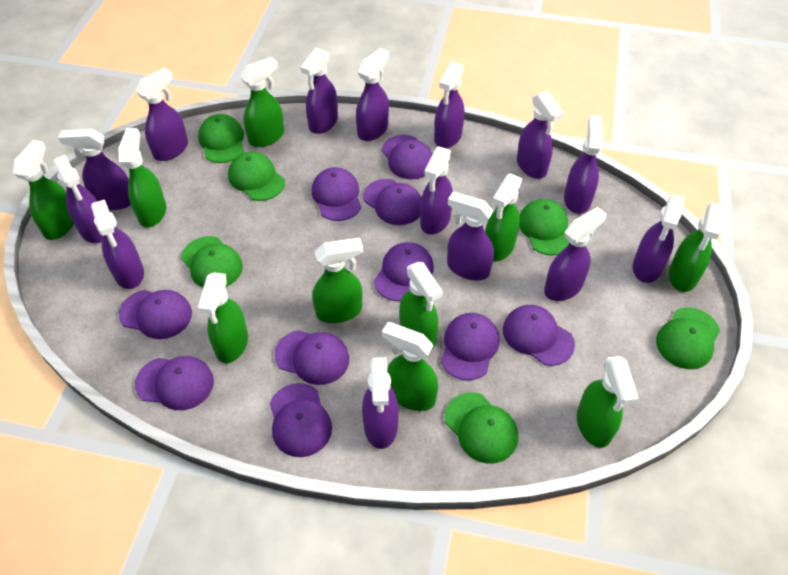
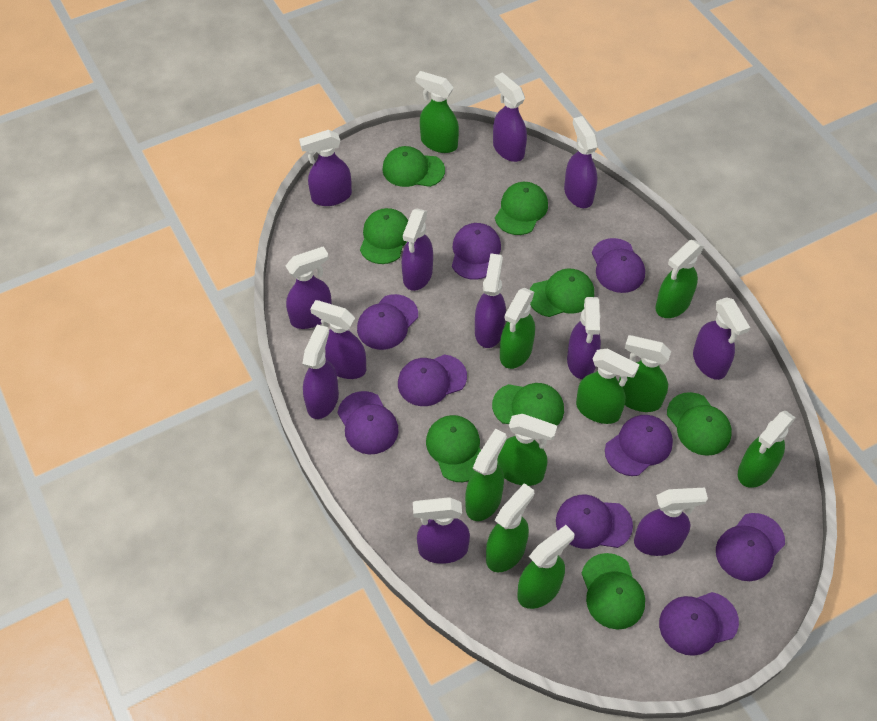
green cap: [181,236,243,288] [198,114,244,163] [228,152,285,201] [444,393,518,464] [519,199,569,256] [656,307,720,369] = 6 -> [360,208,408,264] [382,146,445,187] [426,415,481,482] [492,383,564,425] [495,182,548,235] [530,269,594,317] [581,553,645,630] [667,392,732,456] = 8
purple cap: [119,290,192,339] [135,356,214,410] [270,383,332,457] [274,330,349,385] [312,167,361,221] [363,179,422,225] [374,242,434,301] [382,135,433,180] [440,313,500,380] [503,305,575,366] = 10 -> [337,391,399,454] [357,294,418,350] [398,354,467,406] [452,223,501,280] [556,495,633,549] [592,238,645,293] [605,415,673,476] [659,592,739,656] [716,513,785,581] = 9
purple spray bottle: [53,155,103,243] [58,129,131,210] [91,200,144,289] [136,68,188,161] [301,48,338,134] [356,48,389,141] [362,357,399,449] [420,146,453,234] [434,62,464,148] [447,192,494,280] [517,91,564,179] [544,207,606,301] [564,115,603,214] [633,194,685,283] = 14 -> [286,246,332,329] [299,130,352,206] [302,325,339,419] [310,300,366,379] [402,209,433,291] [413,497,470,564] [475,253,506,348] [493,72,527,162] [564,116,598,208] [567,297,601,379] [634,488,708,556] [693,297,750,380] = 12

